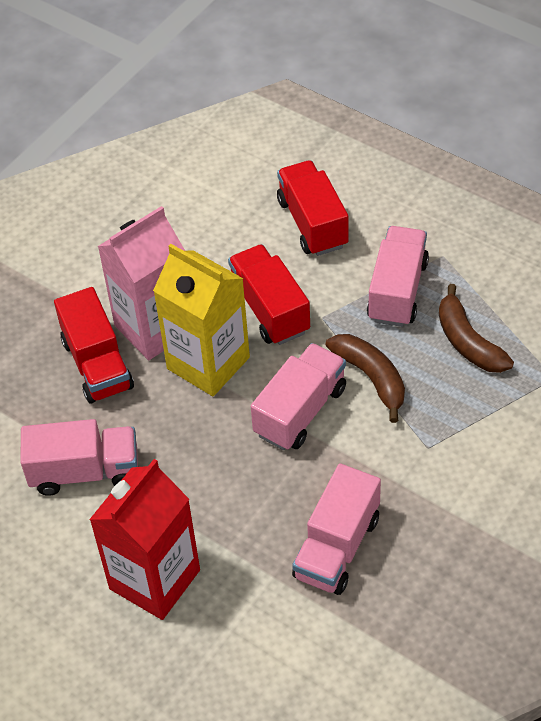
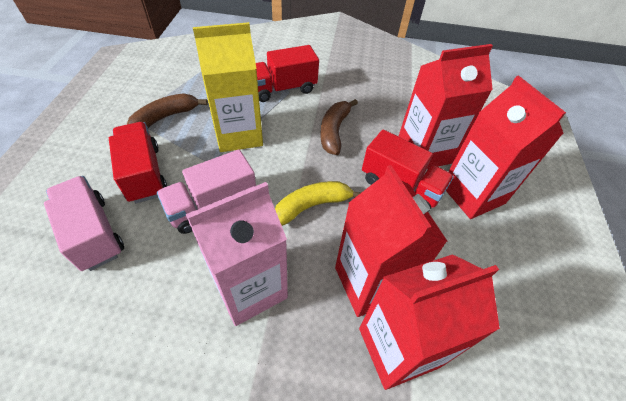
pink truck: [20,419,138,496] [251,343,346,450] [292,463,381,595] [367,226,429,327] = 4 -> [44,176,124,271] [157,149,256,234] = 2
red carton: [89,459,200,620] = 1 -> [335,165,448,317] [359,254,500,390] [398,44,493,169] [446,75,566,219] = 4
yellow banana: none = 0 -> [275,181,361,226] = 1

